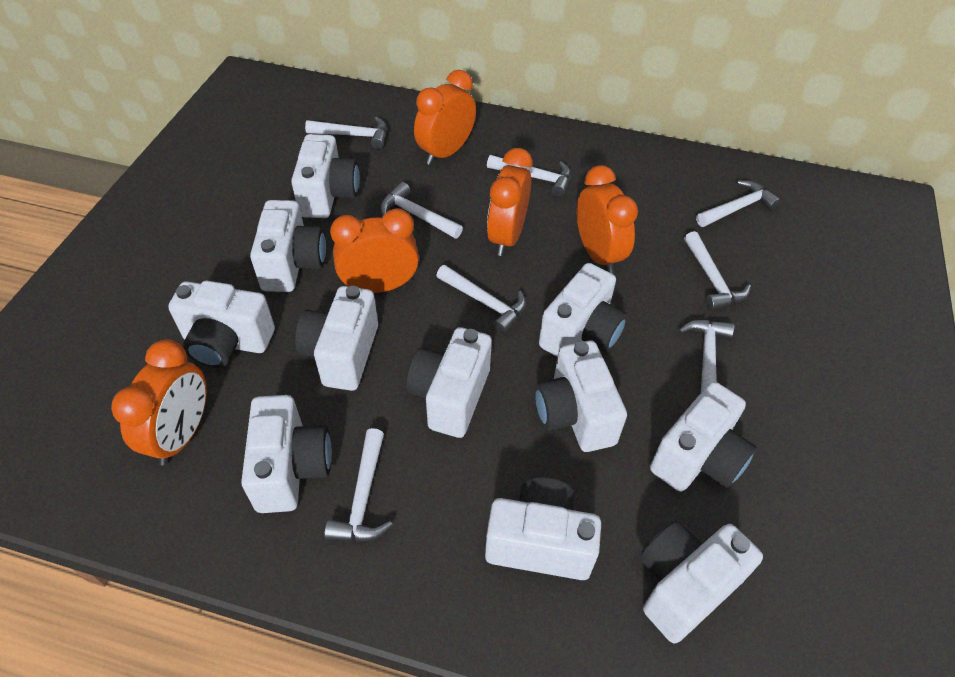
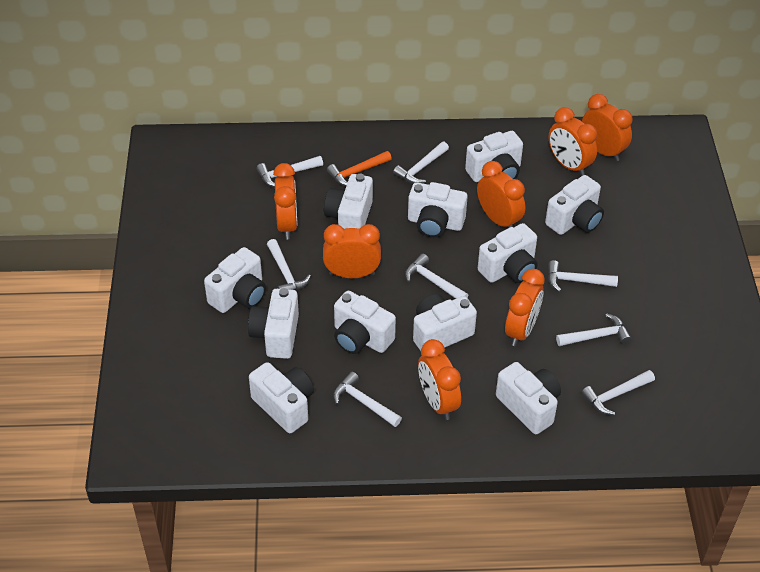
orange clock: [111,339,207,465] [330,208,419,293] [414,70,476,165] [487,148,533,256] [577,165,638,274] = 5 -> [273,163,297,239] [323,224,381,278] [418,339,461,420] [477,161,525,228] [505,269,545,346] [549,107,597,176] [582,94,633,161] = 7
orange hammer: none = 0 -> [327,151,392,186] = 1

